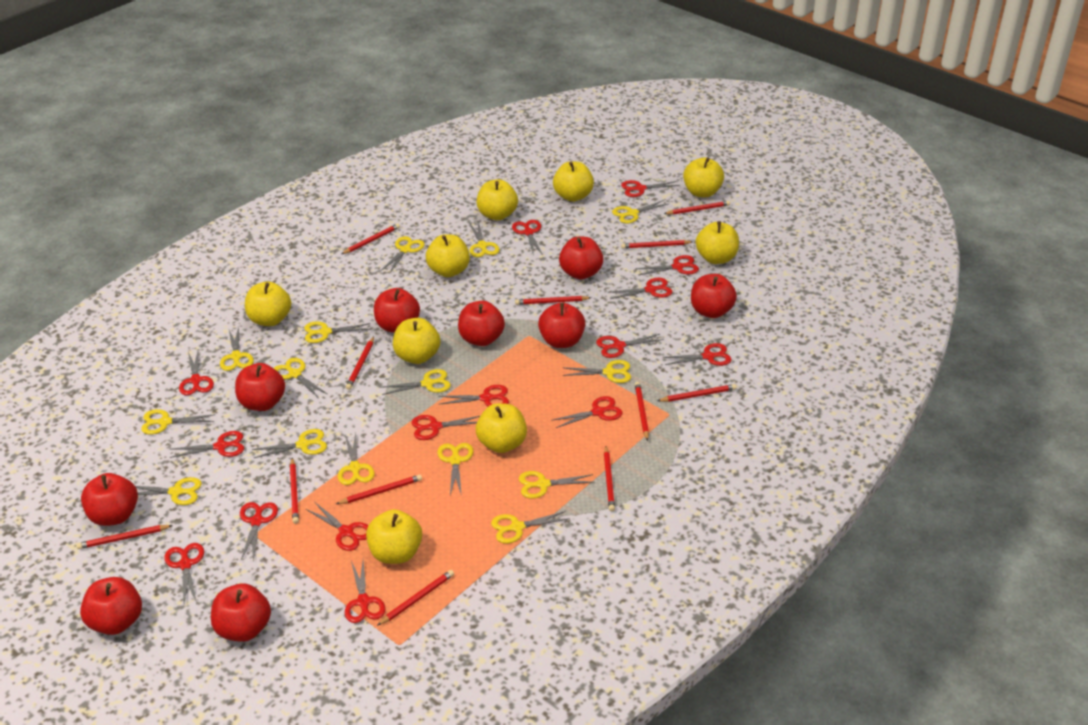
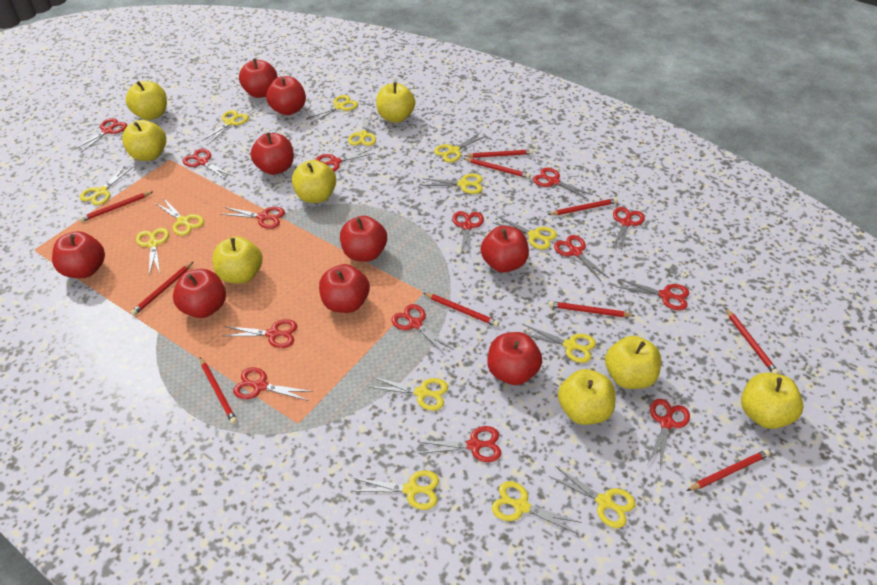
red pencil: [76,525,173,549] [290,458,299,524] [336,475,422,504] [341,223,400,254] [346,337,374,390] [377,570,454,626] [515,296,591,305] [604,446,615,511] [621,240,693,249] [635,382,649,441] [657,384,737,402] [664,201,730,215] = 12 -> [79,191,154,222] [131,262,193,316] [200,357,237,424] [423,293,499,327] [463,158,530,178] [465,149,533,158] [548,198,618,215] [549,301,635,317] [687,450,770,491] [725,308,779,374] = 10
red scissors: [164,543,204,604] [170,431,244,458] [179,352,214,395] [240,502,278,560] [306,503,368,551] [345,561,385,623] [412,415,480,440] [438,385,509,407] [512,220,543,256] [551,396,623,428] [596,334,664,358] [608,278,673,299] [621,180,680,197] [636,255,699,275] [662,343,732,366] = 15 -> [75,118,127,152] [183,149,233,180] [220,207,285,229] [223,319,297,348] [233,367,313,401] [315,149,375,171] [391,304,454,355] [418,426,501,462] [452,211,484,256] [533,168,593,199] [554,235,610,282] [612,207,645,249] [617,279,689,311] [648,399,690,469] = 14
yellow apple: [245,281,291,326] [366,509,422,564] [393,318,440,364] [426,234,470,277] [476,403,527,453] [477,180,518,220] [553,161,594,202] [683,157,724,197] [696,221,739,264] = 9 -> [122,120,166,161] [126,81,167,120] [213,236,263,284] [292,160,336,203] [376,82,415,123] [558,369,616,425] [605,336,661,389] [741,373,803,429] = 8
yellow scissors: [135,477,202,505] [141,409,215,434] [220,327,254,371] [252,429,327,458] [274,358,327,397] [304,322,371,343] [338,433,375,485] [380,369,451,395] [381,236,425,274] [437,443,474,496] [469,221,499,257] [491,511,570,544] [519,471,594,499] [562,360,631,383] [612,200,668,224] = 15 -> [80,166,133,205] [136,228,169,275] [155,198,204,236] [202,110,249,144] [306,95,358,123] [348,113,376,146] [354,470,439,510] [369,377,448,411] [422,174,483,194] [434,133,486,162] [492,216,557,250] [492,481,582,534] [525,325,596,363] [548,466,635,528] = 14

